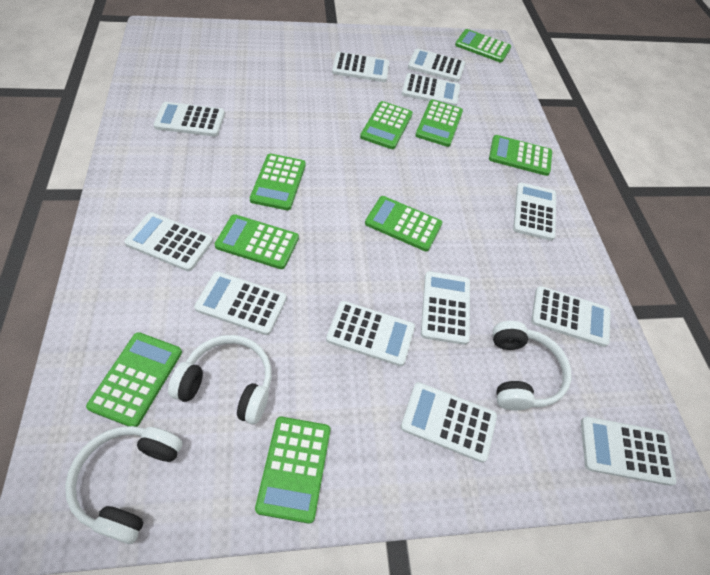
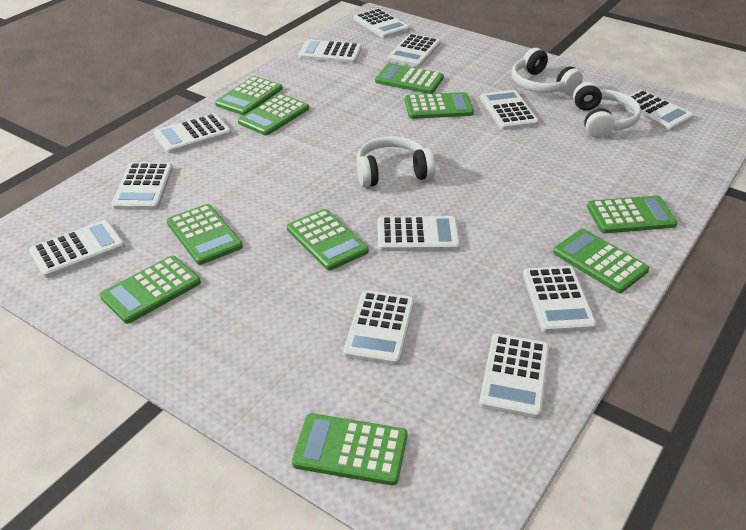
green calculator: [86,332,182,427] [215,214,299,269] [250,154,306,210] [255,417,330,524] [360,101,413,149] [365,196,442,251] [415,100,463,147] [455,29,511,63] [489,135,552,176] = 9 -> [100,256,201,324] [167,204,243,265] [215,76,282,115] [238,94,309,135] [287,209,369,270] [292,413,408,485] [375,63,444,94] [405,92,474,119] [553,229,649,293] [587,195,678,233] = 10

